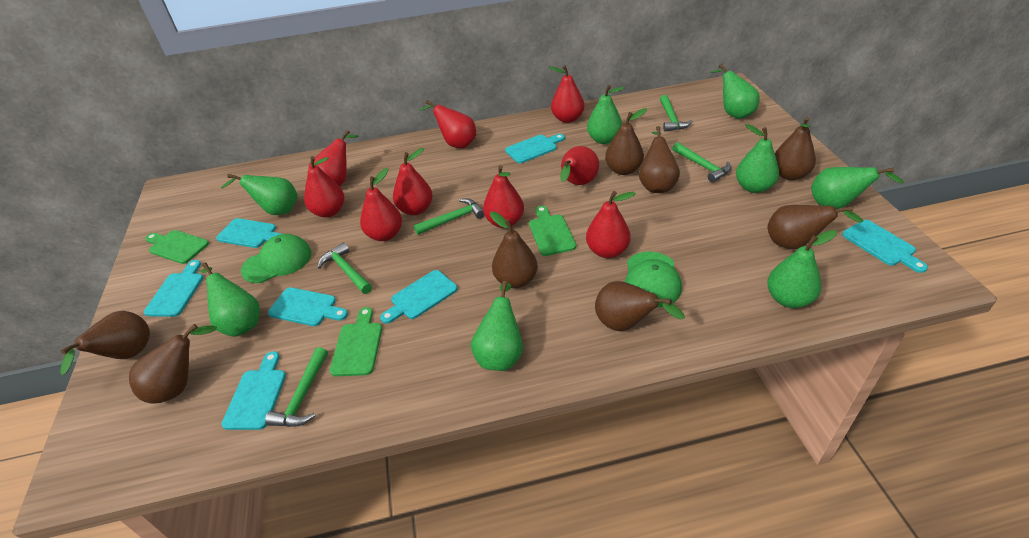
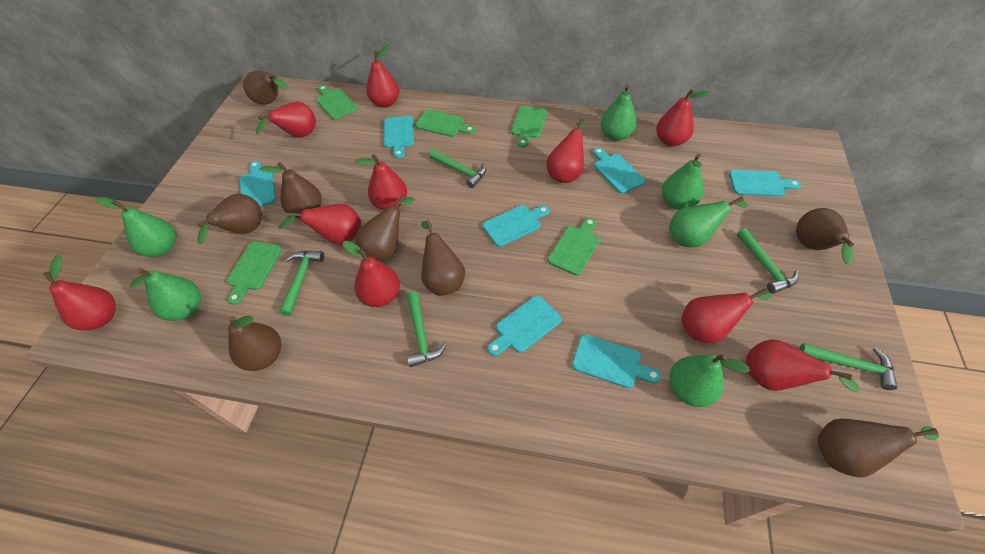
green cap: [241,234,311,283] [625,251,682,308] = 2 -> none = 0
green cutting board: [145,230,209,264] [330,307,382,376] [529,206,576,256] = 3 -> [227,241,282,305] [316,85,357,120] [416,110,475,137] [511,106,547,147] [548,218,600,276] = 5
green pear: [201,262,260,337] [221,174,298,215] [471,281,523,371] [587,85,625,144] [710,64,760,119] [736,124,779,193] [767,230,837,308] [811,167,904,209] = 8 -> [96,197,176,257] [130,268,201,321] [600,84,637,141] [662,153,704,210] [669,197,748,247] [669,354,750,407] = 6
red pear: [304,156,344,217] [309,130,359,186] [360,168,402,241] [393,148,433,215] [419,100,476,148] [483,165,524,228] [549,65,584,123] [560,146,599,185] [586,191,636,258] = 9 -> [43,254,116,330] [256,102,316,138] [279,204,361,245] [343,241,400,307] [355,154,407,210] [366,45,399,108] [547,118,586,183] [656,89,710,147] [681,289,772,343] [746,339,859,392] = 10

